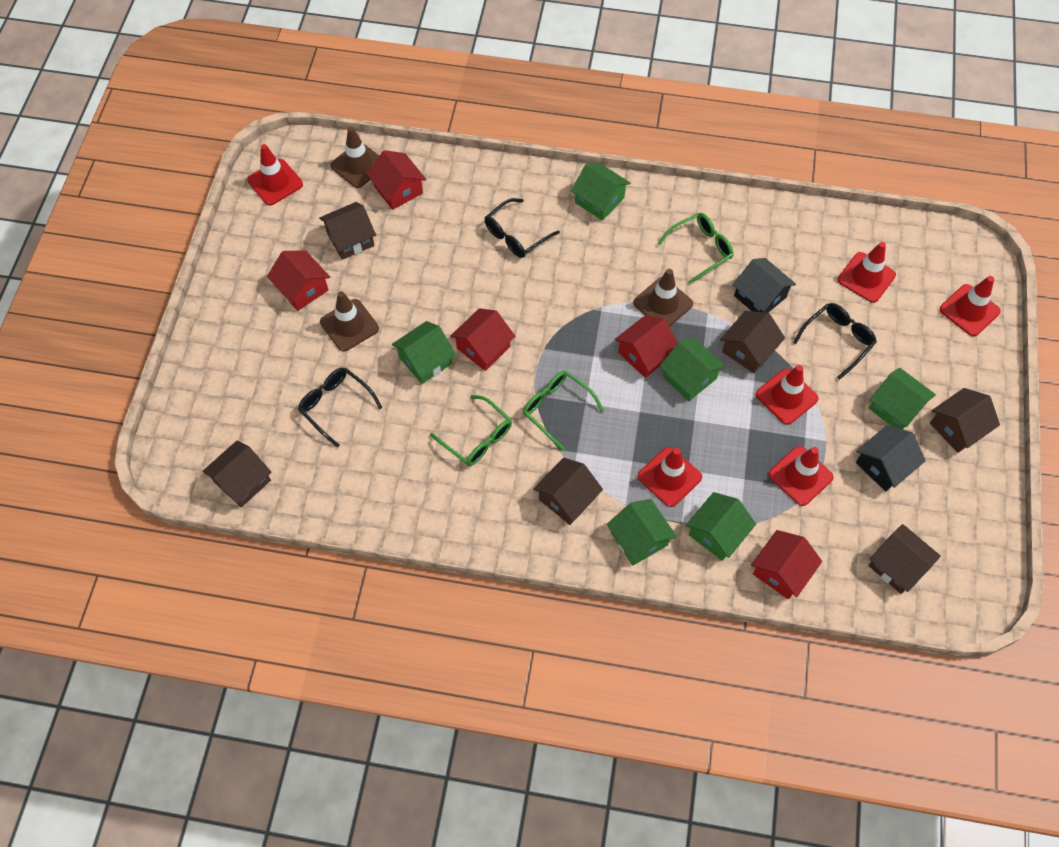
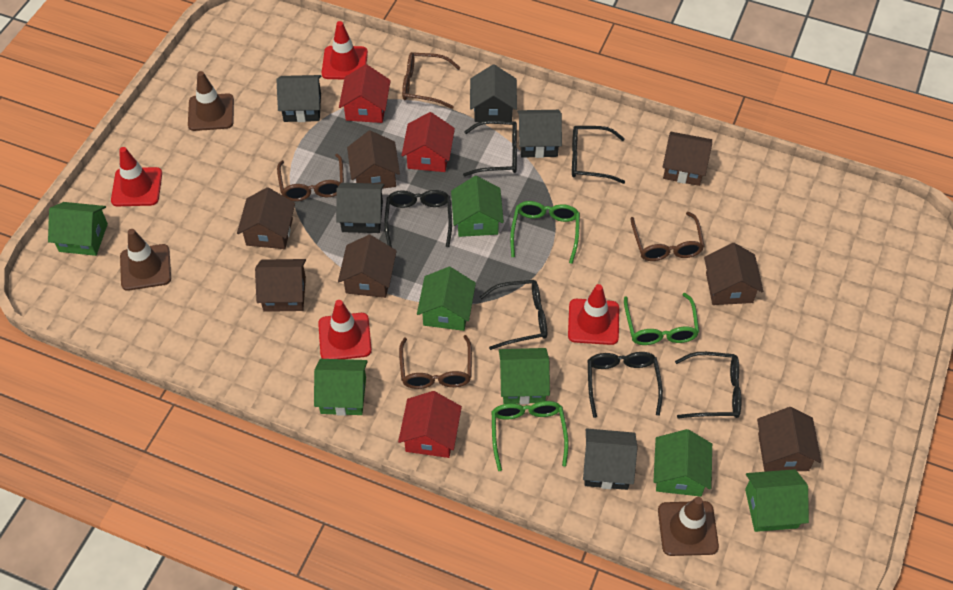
black glasses: [298,368,383,448] [484,198,560,258] [793,303,877,380] = 3 -> [384,190,452,247] [463,120,517,176] [480,280,547,350] [572,126,625,184] [588,352,663,418] [675,352,742,419] = 6
black house: [733,258,796,313] [856,425,926,491] = 2 -> [276,75,322,122] [336,183,384,233] [470,64,517,122] [517,110,562,158] [583,428,637,490] = 5
brown glasses: none = 0 -> [277,154,344,201] [399,335,472,389] [402,52,461,109] [630,212,704,261] = 4
brown house: [202,441,271,507] [319,202,376,260] [533,458,603,525] [720,311,785,373] [869,524,941,594] [930,388,1000,453] = 6 -> [237,187,295,249] [255,259,306,312] [338,235,397,298] [347,130,400,188] [663,132,712,186] [704,243,763,305] [757,407,821,472] = 7
green house: [392,321,456,384] [571,163,631,221] [607,499,677,565] [660,338,726,401] [686,492,756,561] [869,368,936,429] = 6 -> [48,202,108,256] [314,359,368,416] [417,267,476,331] [451,176,504,237] [499,348,550,404] [653,429,712,497] [745,469,809,532] = 7
red house: [267,250,330,311] [367,150,426,210] [450,308,515,371] [615,315,678,378] [751,530,822,599] = 5 -> [339,64,391,123] [398,391,462,458] [401,112,455,172] = 3
red traffic cone: [247,144,303,205] [638,447,702,507] [756,365,819,425] [769,446,834,506] [838,242,896,303] [940,276,1001,337] = 6 -> [111,147,162,206] [318,300,372,359] [322,21,368,79] [568,284,619,345] = 4

